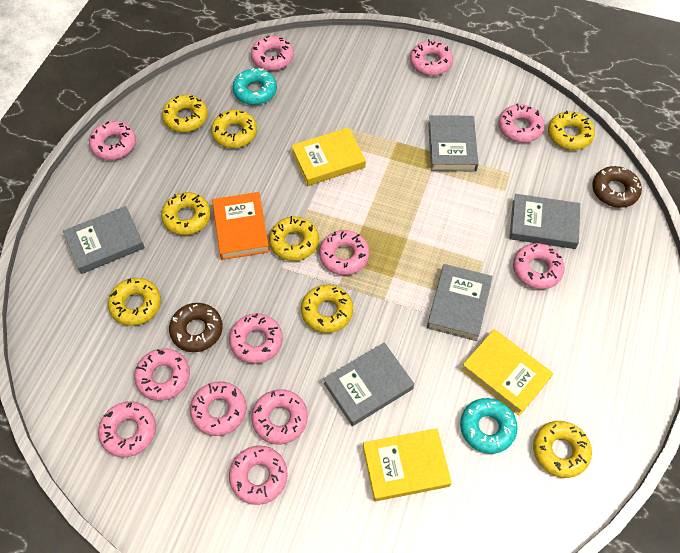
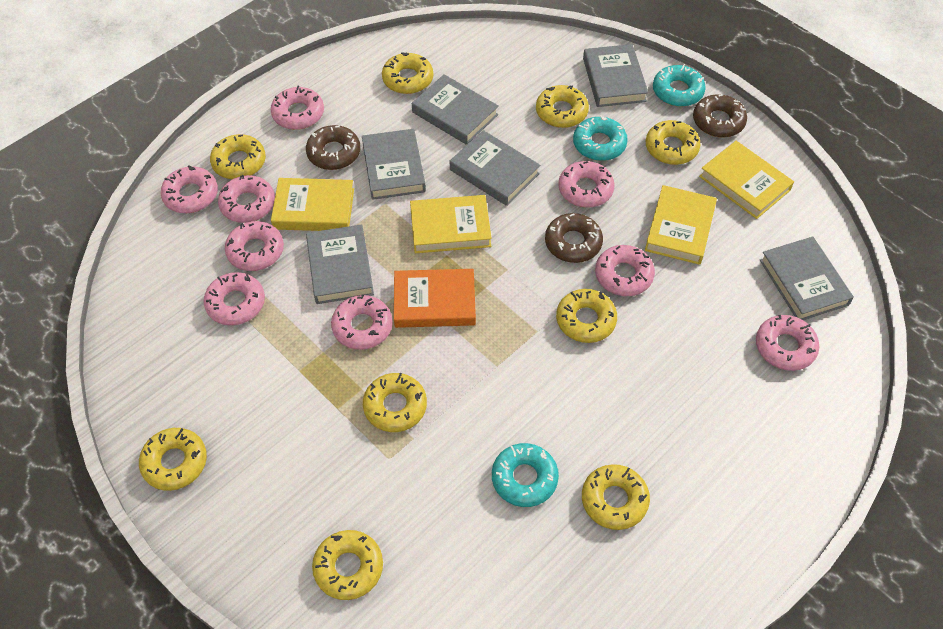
brown donut: [169,303,223,352] [592,166,642,208] = 2 -> [306,125,360,170] [545,213,603,263] [693,94,747,137] = 3
grey book: [63,206,145,274] [323,342,414,426] [427,264,493,341] [428,115,478,171] [510,194,580,249] = 5 -> [306,224,374,304] [362,129,426,200] [412,74,499,145] [450,130,540,206] [583,44,648,107] [760,236,854,320] = 6
pink donut: [89,121,136,160] [98,401,156,457] [134,348,190,401] [190,382,247,436] [229,313,283,364] [229,446,288,505] [251,36,294,71] [251,389,308,444] [319,230,369,275] [410,39,453,76] [498,103,545,143] [513,243,565,289] = 12 -> [161,166,218,213] [203,272,265,325] [218,175,275,223] [225,221,284,271] [271,85,324,130] [331,294,393,350] [558,161,615,208] [595,245,655,296] [756,315,819,371] = 9
turquoise donut: [233,68,277,105] [460,398,518,454] = 2 -> [492,443,559,507] [573,116,628,161] [653,64,706,107] = 3
yellow book: [291,127,366,186] [363,428,452,501] [461,329,553,416] = 3 -> [271,178,354,231] [410,195,492,253] [645,185,717,265] [699,141,794,219] = 4
yellow donut: [108,278,161,326] [161,192,211,235] [162,95,208,132] [211,110,257,148] [269,216,319,261] [301,284,353,333] [533,421,592,478] [548,111,595,150] = 8 -> [139,428,207,491] [210,134,266,179] [312,530,383,600] [363,373,427,432] [382,52,433,94] [536,85,589,128] [556,289,617,343] [582,464,650,530] [646,120,701,165] = 9

